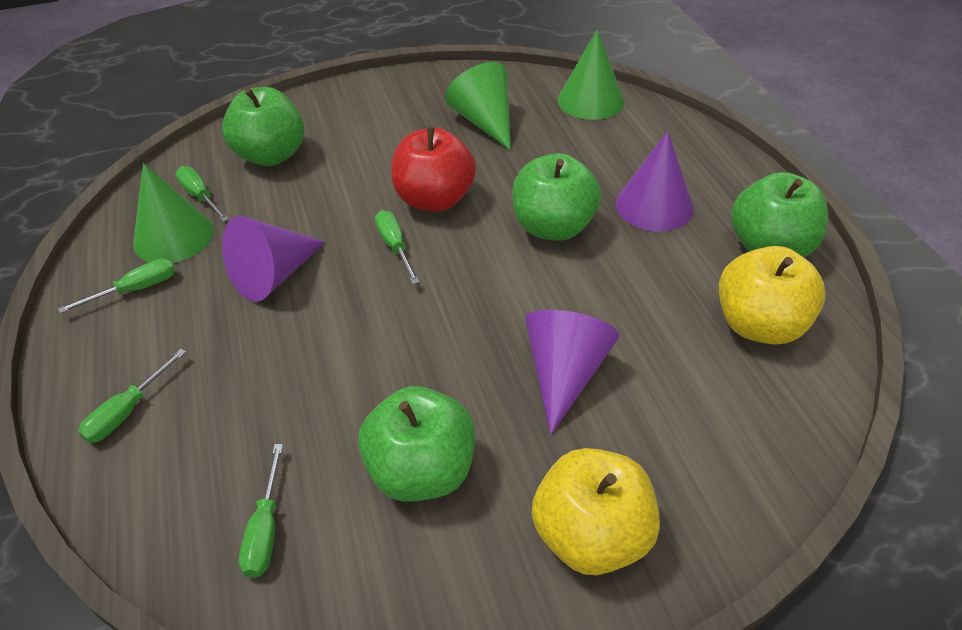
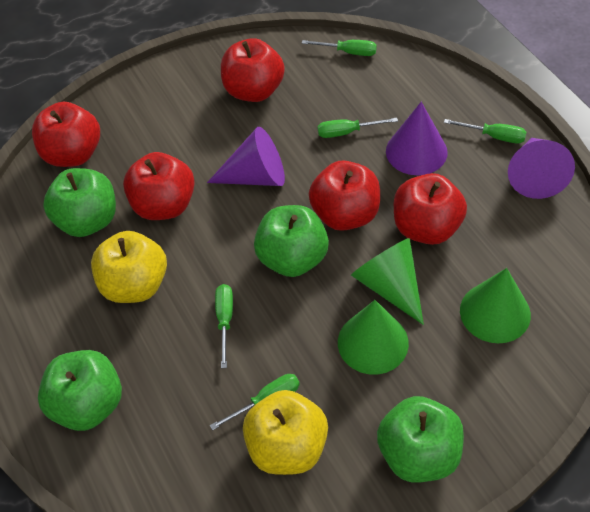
red apple: [391,127,476,212] = 1 -> [32,102,100,167] [123,152,195,220] [221,38,285,102] [309,160,380,231] [394,173,467,245] = 5

